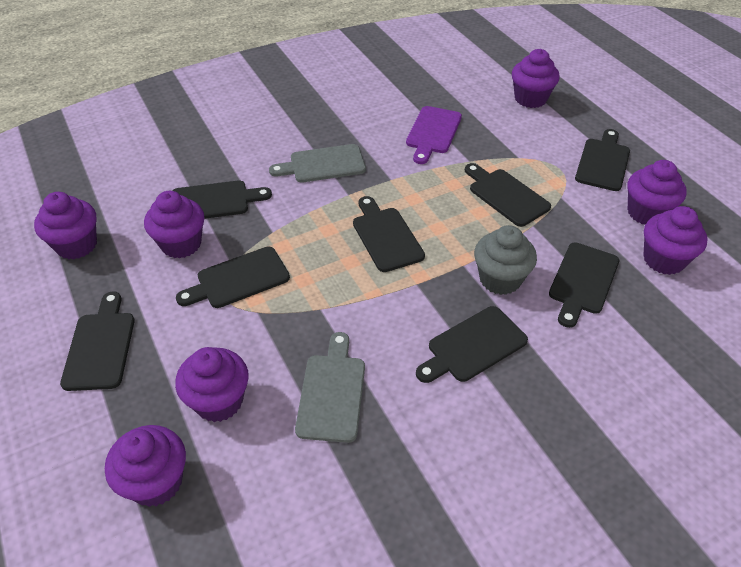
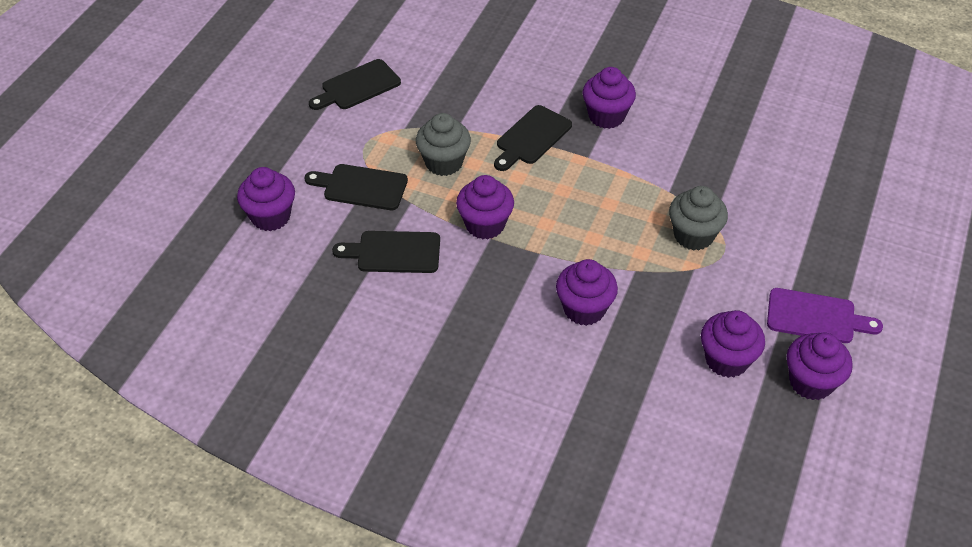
black cutting board: [60,291,135,391] [172,180,272,219] [176,247,290,308] [353,196,425,272] [416,306,528,383] [465,163,551,227] [549,242,619,328] [575,129,630,191] = 8 -> [305,164,408,210] [309,59,401,110] [332,231,440,273] [494,105,572,171] = 4
grey cupcake: [474,225,537,295] = 1 -> [416,113,471,176] [669,186,728,251] = 2
grey cutting board: [269,144,366,183] [295,332,365,443] = 2 -> none = 0
purple cupcake: [34,192,97,260] [105,425,186,507] [144,191,204,258] [175,347,249,422] [512,49,560,108] [627,160,687,225] [643,206,708,275] = 7 -> [237,167,295,231] [456,175,514,239] [556,259,618,326] [582,67,636,129] [701,310,765,378] [787,332,853,400] = 6

